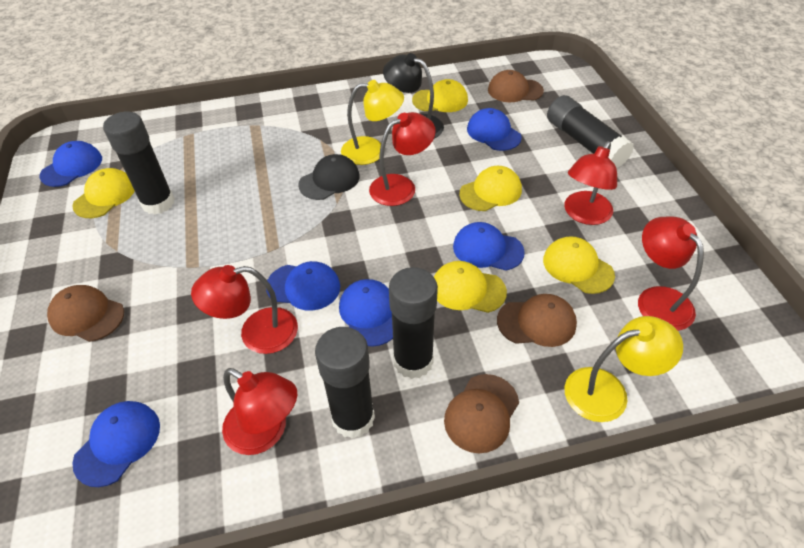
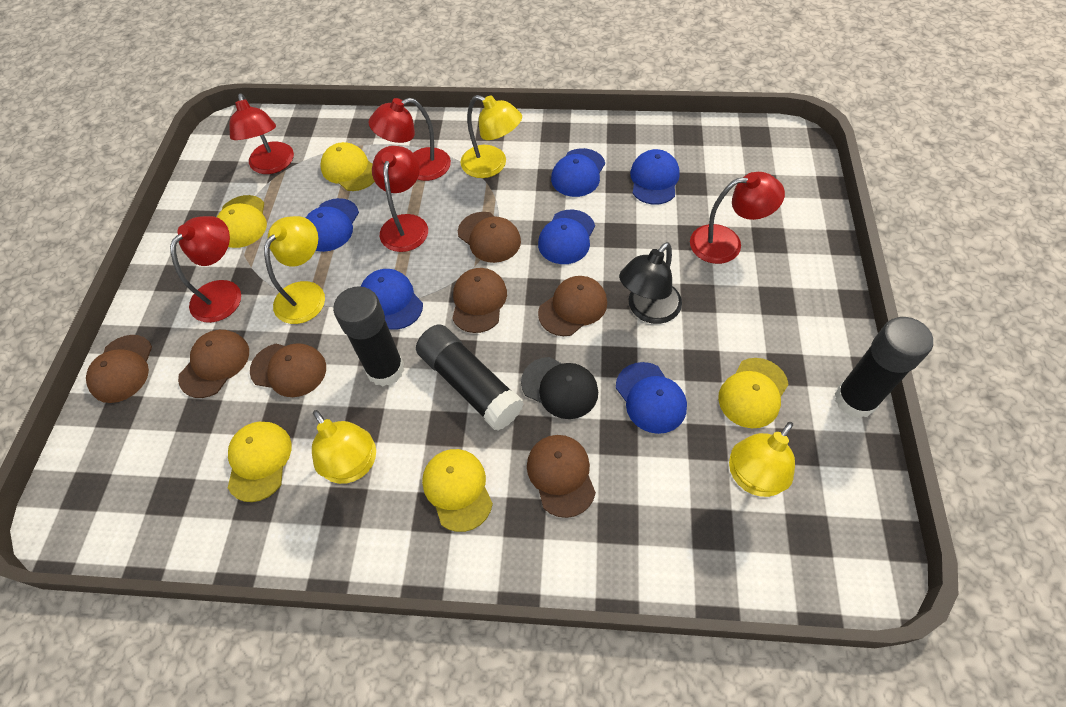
black glue stick: [103,111,175,215] [315,327,375,439] [389,267,438,379] [547,95,634,169] = 4 -> [333,286,404,386] [416,324,524,430] [835,317,933,418] = 3
brown cap: [47,285,124,342] [444,374,519,453] [488,70,544,102] [497,294,577,347] = 4 -> [86,335,152,403] [178,330,249,398] [250,343,326,397] [452,268,507,333] [458,212,521,263] [527,435,596,518] [538,276,607,336] = 7
yellow lamp: [341,80,404,165] [564,316,683,422] = 2 -> [264,216,325,324] [312,410,376,484] [461,95,522,178] [729,422,795,497] = 4

